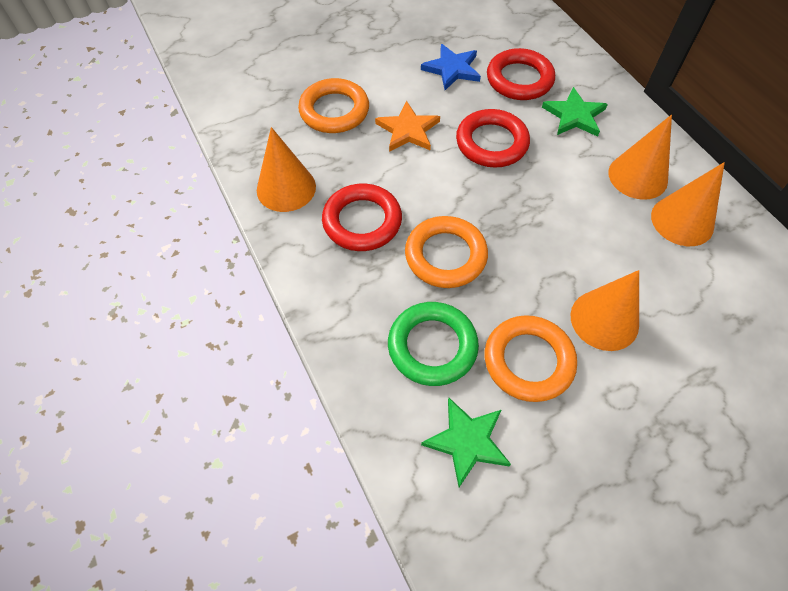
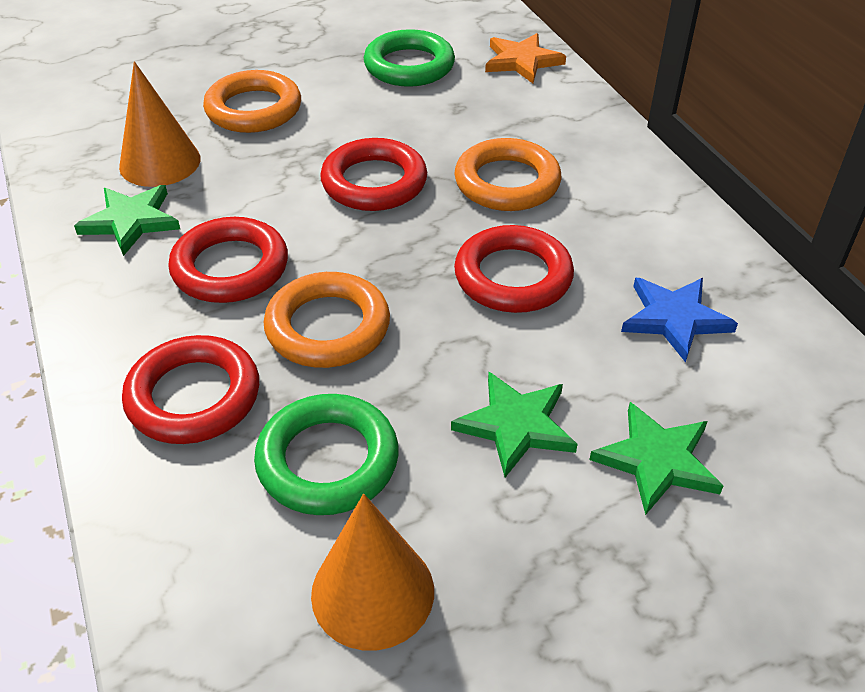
green ring: [388,302,479,386] = 1 -> [254,394,399,515] [364,29,455,87] = 2
green star: [421,398,511,487] [542,87,608,137] = 2 -> [74,185,180,256] [451,372,578,477] [589,402,723,515] = 3
orange cone: [257,127,316,212] [571,270,639,351] [608,115,672,200] [651,162,725,246] = 4 -> [119,61,200,187] [311,494,434,650] = 2
red ring: [322,183,402,251] [456,109,530,168] [487,48,555,100] = 3 -> [122,335,259,444] [168,217,288,303] [320,138,427,211] [454,225,574,313] = 4

